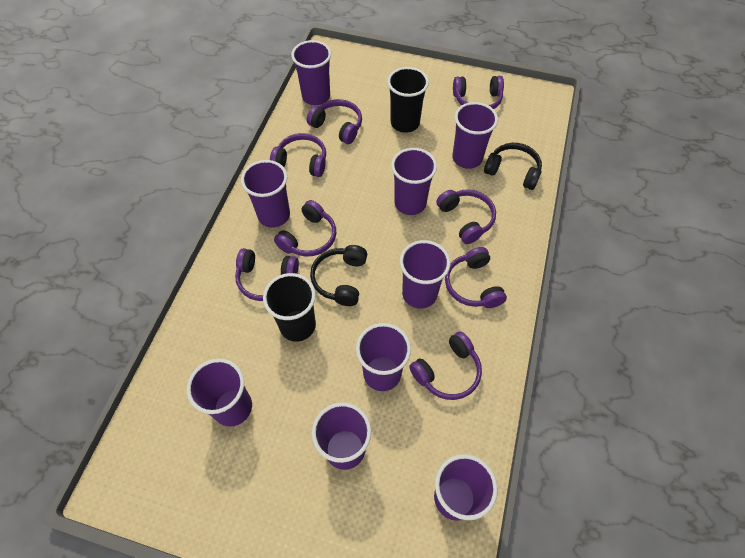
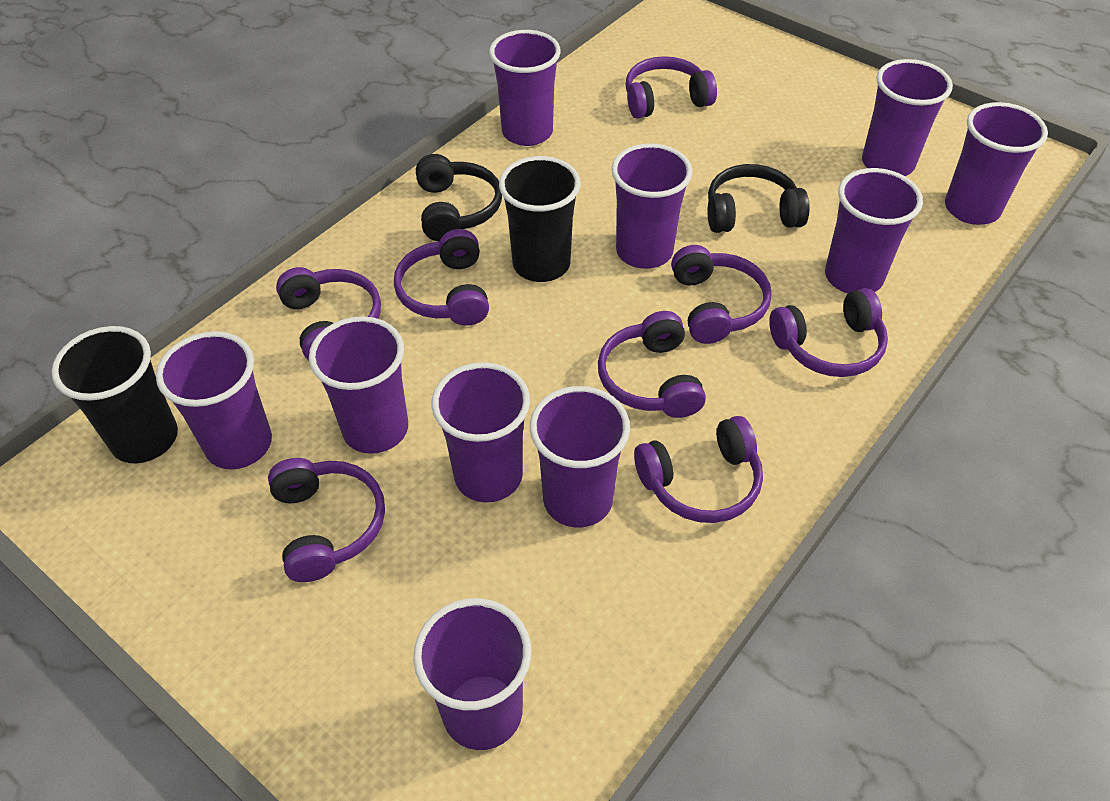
purple cup: [187,359,252,427] [241,160,290,228] [291,40,331,105] [312,402,371,470] [356,323,411,391] [391,148,437,215] [400,240,450,309] [434,454,498,521] [452,102,498,169] = 9 -> [156,331,272,469] [309,316,408,454] [413,598,531,750] [432,362,530,502] [489,30,561,146] [530,386,630,527] [611,143,692,269] [825,168,923,293] [862,59,953,176] [945,102,1048,225] = 10

